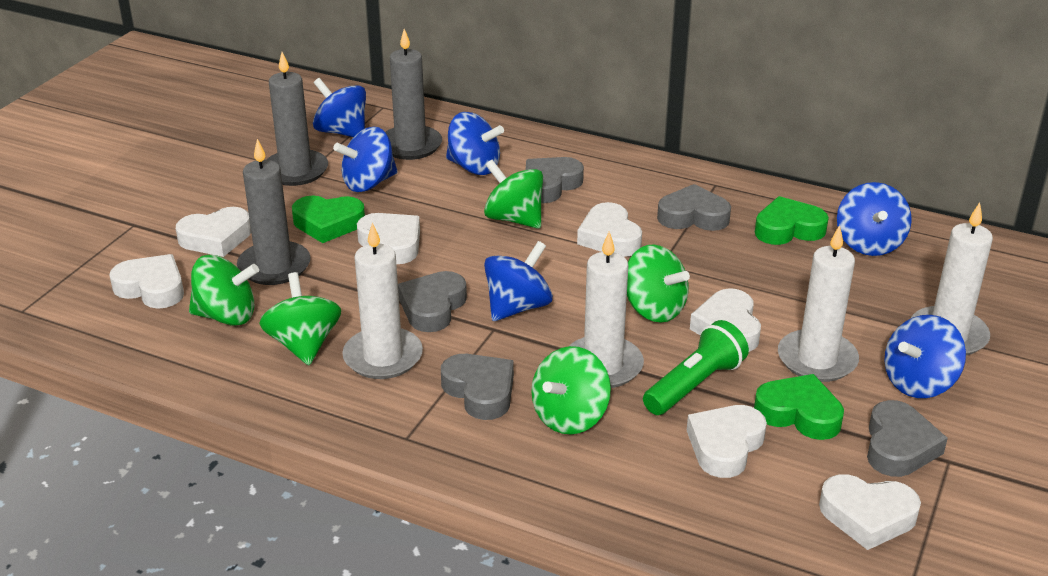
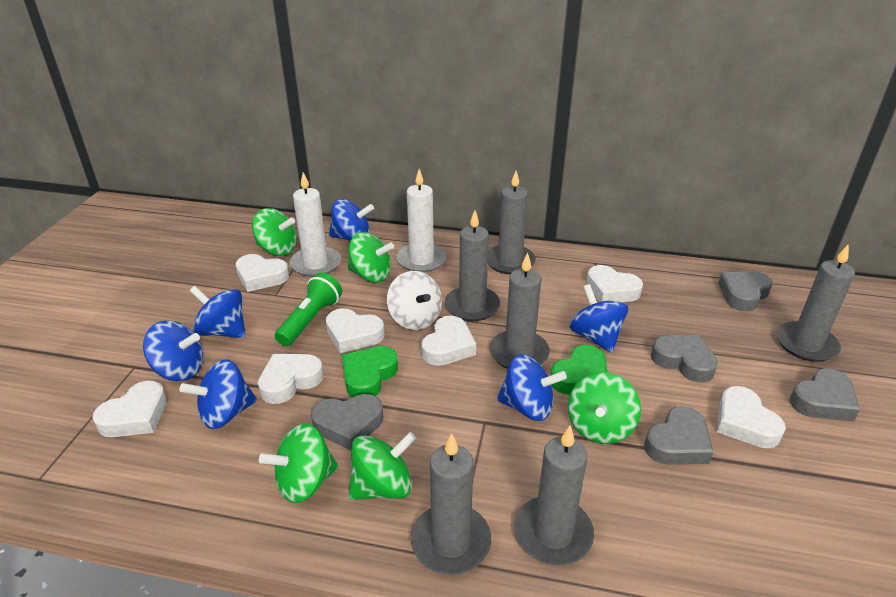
green heart: [292,196,365,243] [754,374,844,440] [755,196,829,245] = 3 -> [342,346,398,398] [551,345,608,395] = 2
grey candle: [237,139,311,285] [266,52,328,186] [385,29,442,160] = 3 -> [411,433,491,574] [445,210,500,321] [488,171,536,274] [489,252,550,369] [514,425,594,565] [776,244,855,362] = 6
white candle: [342,222,423,379] [568,232,644,388] [778,225,859,382] [910,202,993,356] = 4 -> [290,172,341,277] [396,169,447,273] = 2
white spinning top: none = 0 -> [387,271,442,330] = 1

